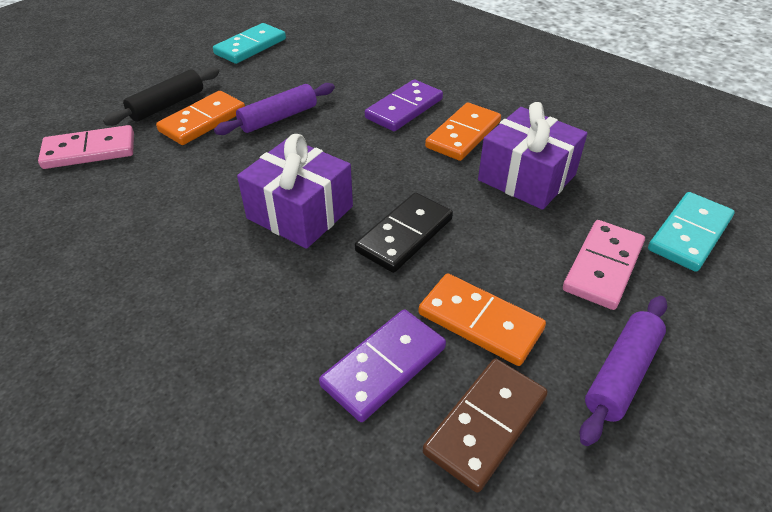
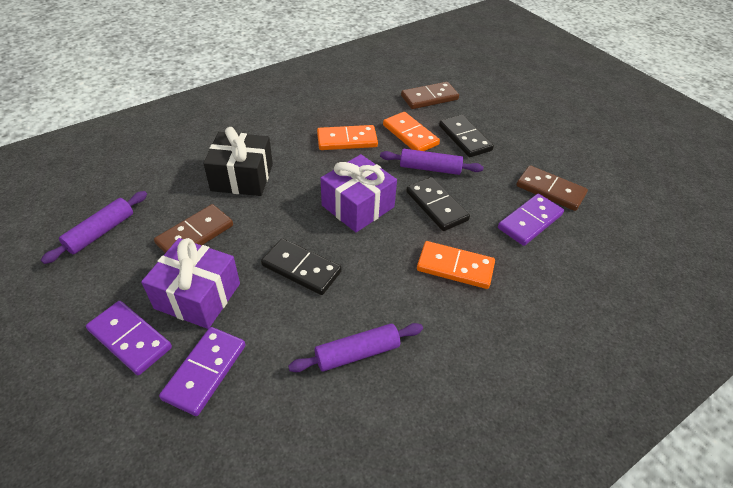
black domino: [355,192,453,273] = 1 -> [261,238,342,295] [406,177,470,231] [439,115,494,157] = 3
black gift: none = 0 -> [203,127,273,196] = 1
black rolling pin: [103,67,219,126] = 1 -> none = 0
brown domino: [423,359,548,493] = 1 -> [154,204,233,253] [401,82,459,109] [516,165,588,211] = 3
pink domino: [38,125,134,169] [563,220,645,310] = 2 -> none = 0
purple domino: [319,309,446,422] [365,79,443,131] = 2 -> [86,301,172,375] [159,327,245,416] [498,194,564,246] = 3
purple rolling pin: [214,83,335,135] [580,296,667,446] = 2 -> [41,191,147,264] [288,323,423,372] [380,149,484,175] = 3
turquoise domino: [213,23,286,64] [648,192,735,272] = 2 -> none = 0

